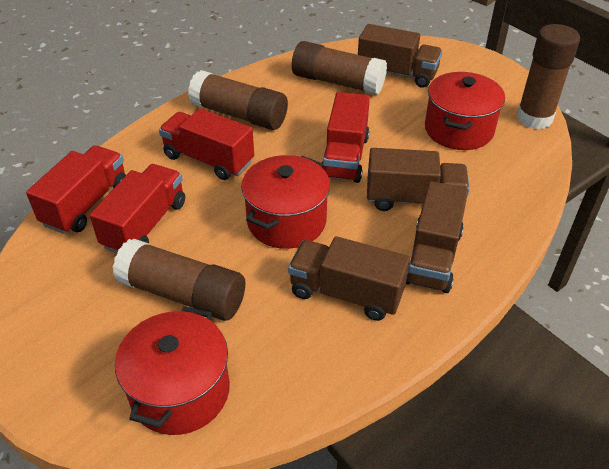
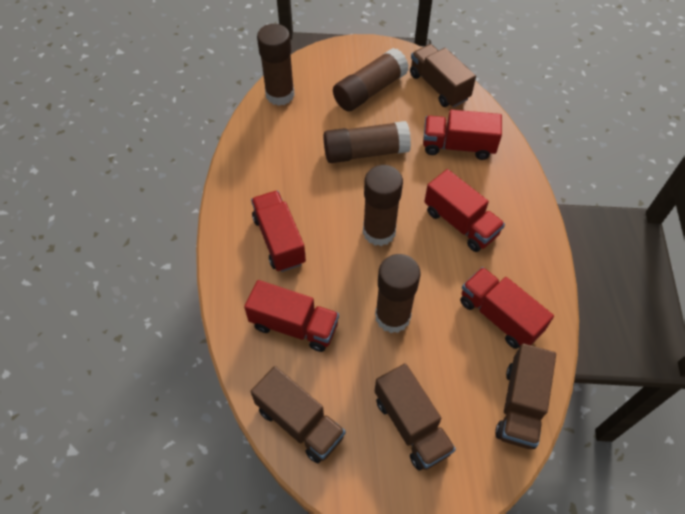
brown glue stick: [113,239,245,321] [188,70,288,130] [292,41,387,95] [516,24,580,129] = 4 -> [257,24,295,106] [323,121,411,163] [333,48,409,111] [363,165,403,246] [375,254,421,333] = 5
red pot: [115,306,230,435] [241,155,330,249] [425,72,505,150] = 3 -> none = 0
red truck: [26,145,126,234] [89,164,185,253] [159,109,254,180] [322,92,370,183] = 4 -> [244,280,339,352] [251,190,306,272] [423,110,502,160] [424,169,505,252] [460,267,554,349] = 5

